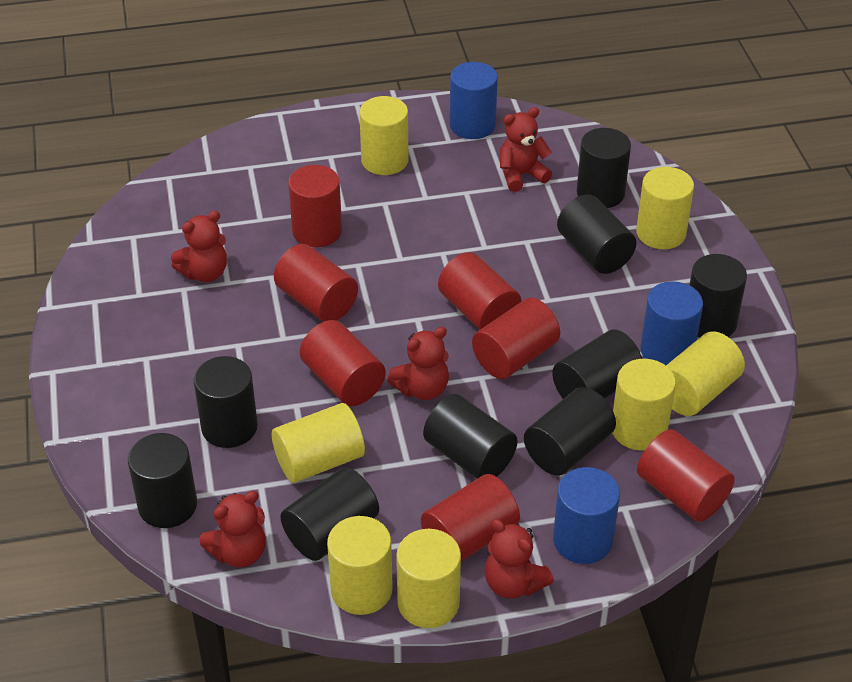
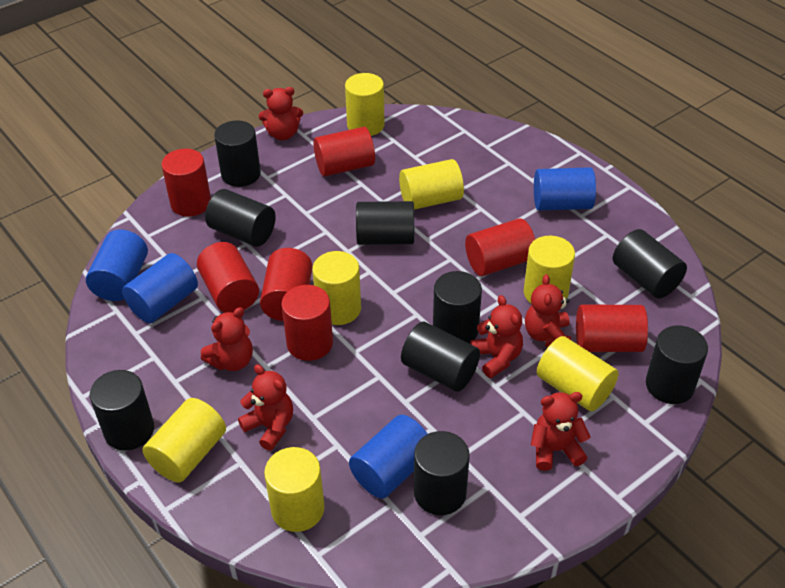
blue cylinder: [450,62,498,139] [553,467,620,564] [641,281,703,365] = 3 -> [86,229,148,301] [122,253,198,323] [349,415,428,499] [534,167,596,211] = 4
red teddy bear: [171,211,227,282] [199,491,266,567] [387,327,449,400] [484,519,554,598] [500,107,552,192] = 5 -> [201,307,253,371] [238,364,293,451] [259,87,303,140] [470,295,523,378] [525,274,571,347] [531,392,590,471] = 6

